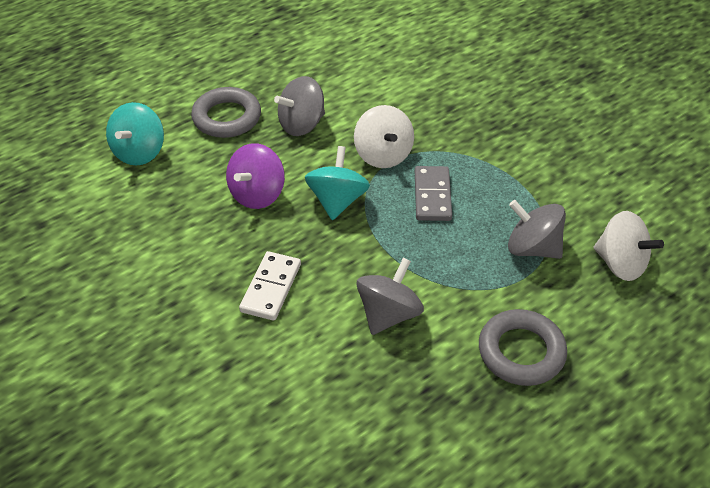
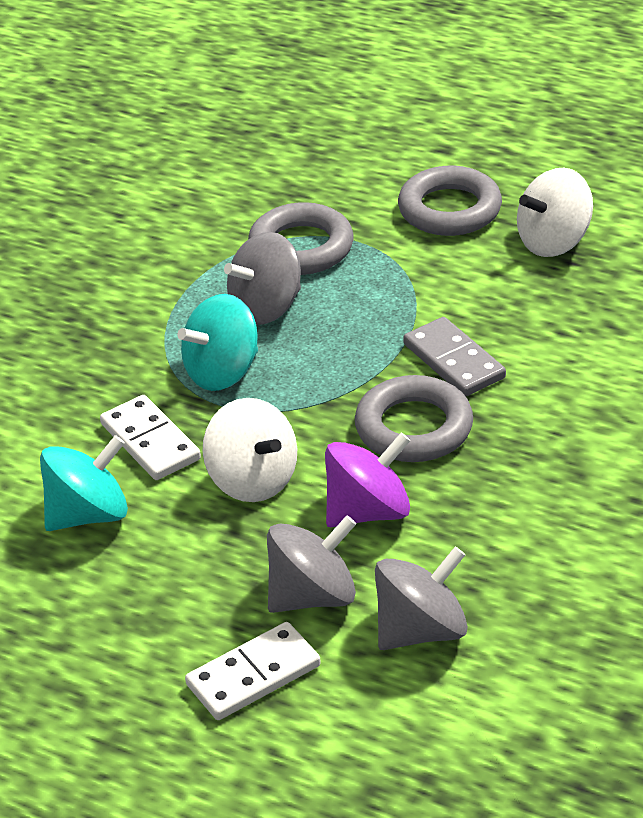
grey ring: [191,87,261,138] [479,309,567,386] = 2 -> [248,202,354,275] [355,375,473,462] [398,166,502,236] = 3
white domino: [239,251,301,321] = 1 -> [100,395,201,480] [185,622,321,720] = 2

